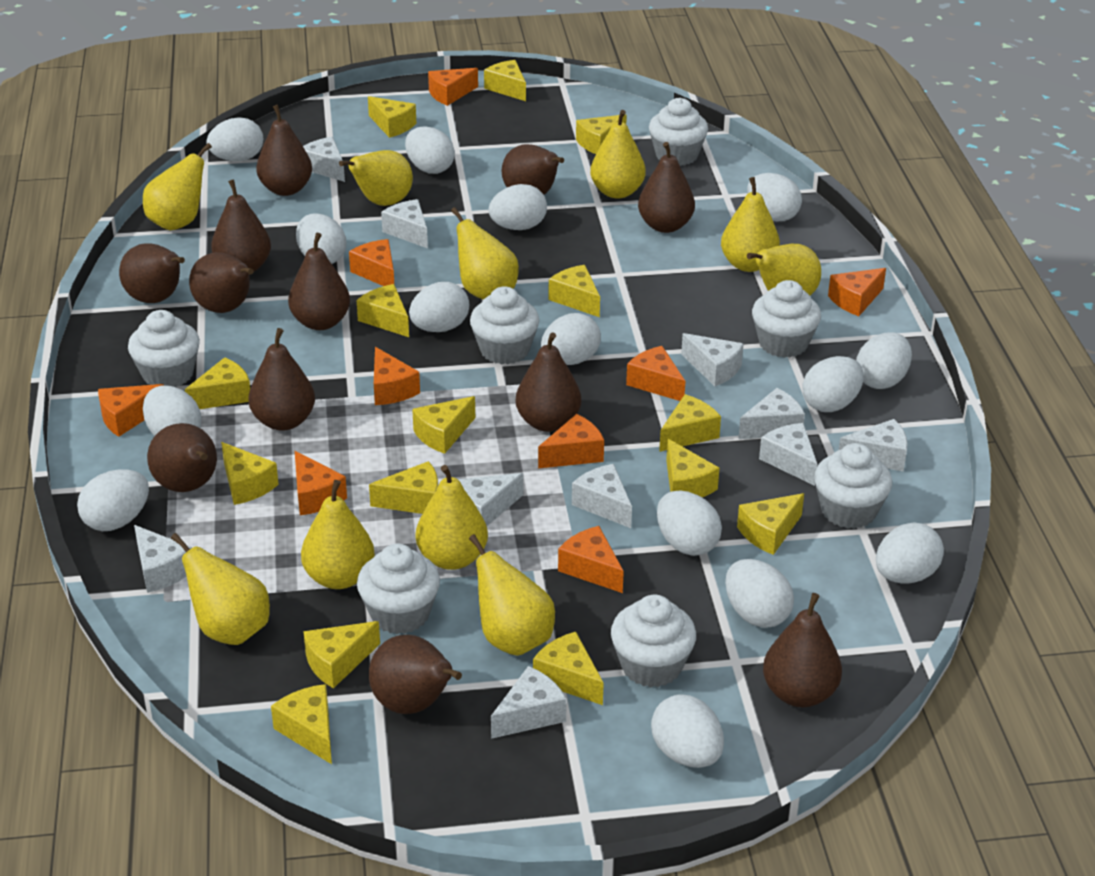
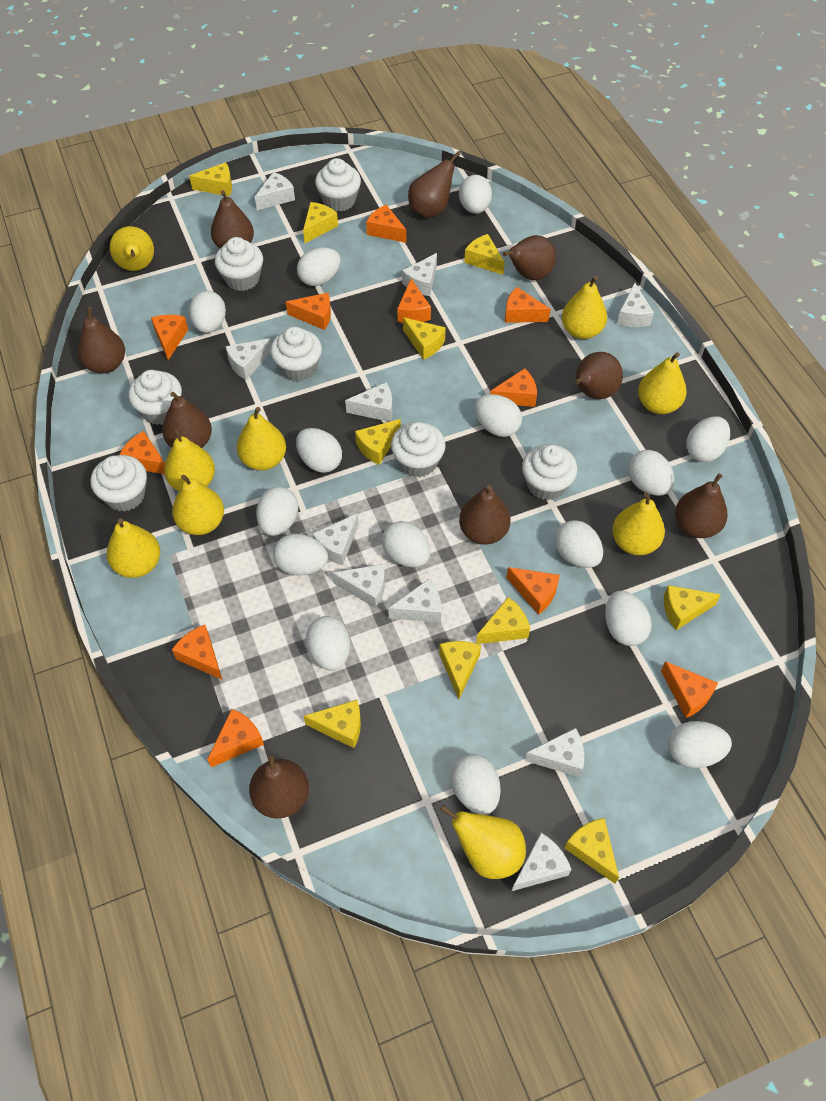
brown pear: [119,243,185,303] [147,423,217,492] [189,252,254,313] [211,179,271,271] [248,328,315,431] [256,105,312,196] [288,233,350,330] [369,635,462,714] [502,144,564,195] [515,333,581,432] [638,142,695,233] [763,593,842,707] = 12 -> [78,307,125,373] [162,392,212,448] [211,190,254,248] [249,755,309,819] [408,151,461,218] [459,485,511,545] [503,235,556,280] [575,352,623,399] [675,473,728,538] = 9
orange cheese: [98,384,164,437] [295,451,347,515] [349,239,394,286] [374,347,420,405] [428,68,478,106] [538,414,604,468] [558,526,624,593] [626,346,685,401] [828,268,886,316] = 9 -> [119,431,165,474] [151,315,188,360] [172,625,222,679] [207,709,264,767] [286,293,331,330] [366,205,406,243] [397,279,431,323] [490,368,537,407] [505,287,550,323] [506,567,560,615] [661,661,718,718] = 11
yellow cheese: [185,357,250,409] [221,442,279,505] [271,684,332,764] [303,621,380,688] [357,284,409,337] [368,96,416,138] [369,461,438,514] [412,396,475,454] [484,60,526,101] [533,632,604,705] [549,265,600,317] [576,114,627,154] [659,394,721,452] [666,439,719,497] [737,493,804,555] = 15 -> [189,163,232,196] [303,202,338,243] [304,700,361,748] [355,419,401,465] [403,317,446,360] [439,641,481,699] [464,234,505,275] [476,597,530,644] [565,818,619,884] [664,585,721,630] = 10
yellow pear: [143,143,212,230] [171,533,270,645] [301,480,375,589] [339,150,413,206] [416,465,488,570] [451,207,519,300] [469,534,555,656] [590,110,646,199] [721,177,780,272] [747,244,821,296] = 10 -> [107,518,160,578] [110,226,154,271] [164,428,215,491] [172,475,224,535] [237,407,286,471] [440,805,526,879] [562,276,607,339] [612,492,665,555] [638,352,687,414] = 9

